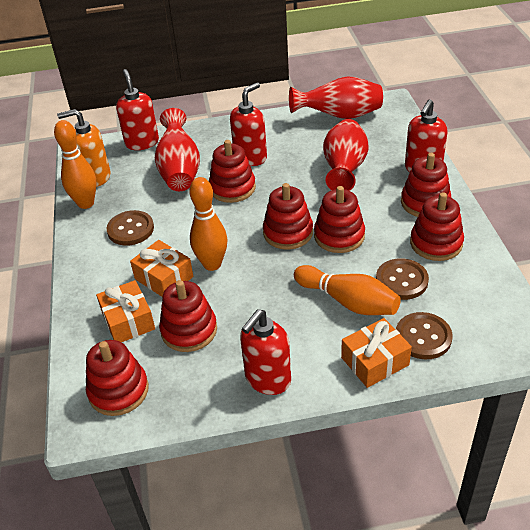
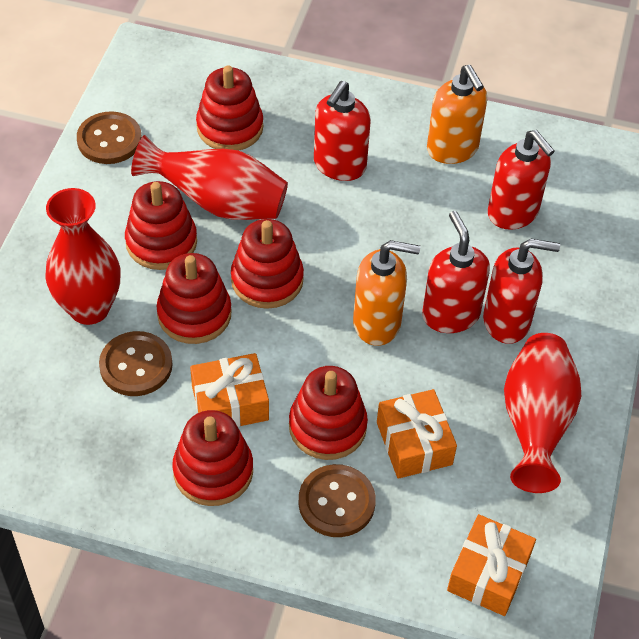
orange bowling pin: [54,120,97,209] [189,177,228,271] [294,265,401,315] = 3 -> none = 0
orange soap dispenser: [57,109,111,187] = 1 -> [353,240,420,346] [427,65,487,164] = 2
red stacking toy: [86,340,149,416] [159,280,217,352] [209,140,256,203] [263,183,313,250] [314,186,365,253] [401,153,451,217] [410,192,464,261] = 7 -> [125,181,197,270] [156,253,232,344] [172,410,253,506] [196,66,263,150] [231,219,304,309] [289,366,368,460] = 6

